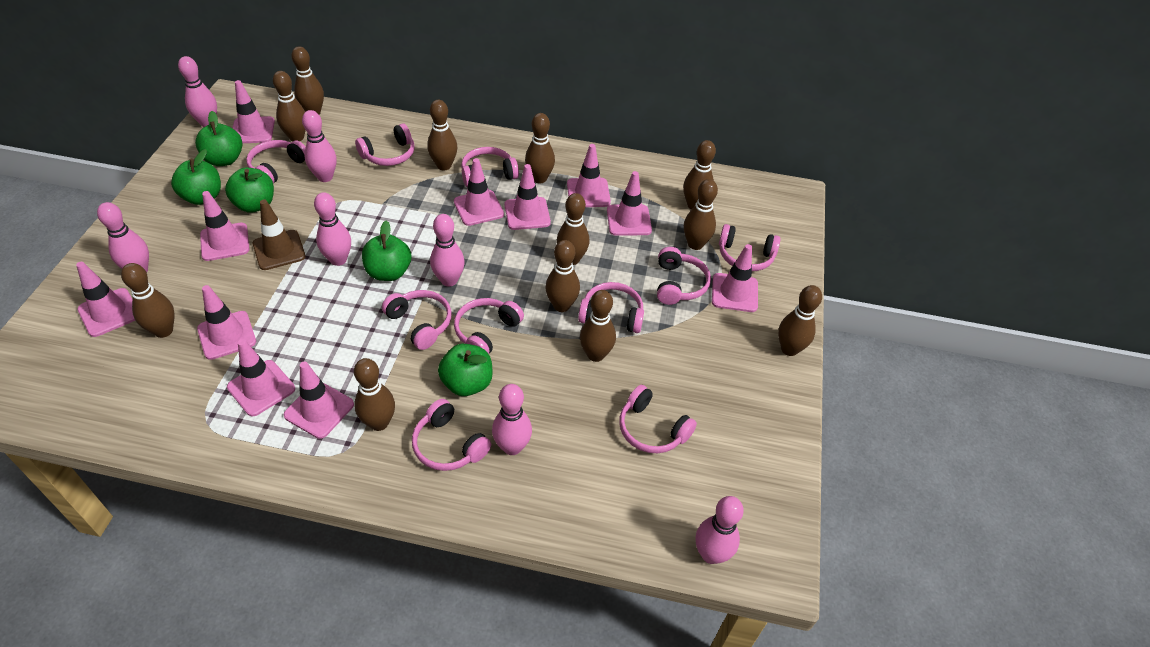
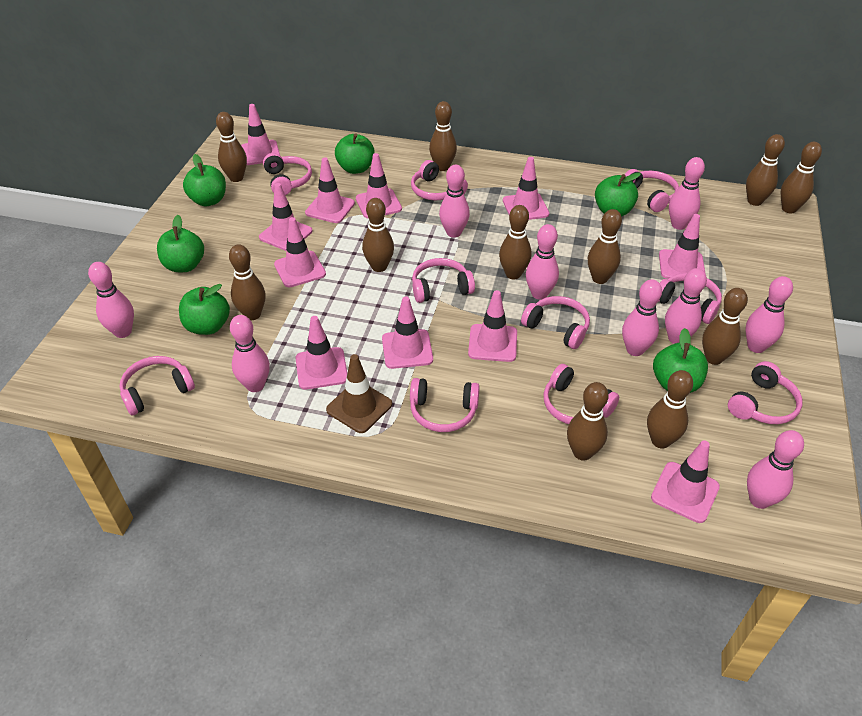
brown bowling pin: [121,263,175,338] [273,71,306,141] [291,46,324,114] [354,358,395,431] [427,100,457,170] [525,113,555,183] [545,240,580,312] [557,193,589,265] [580,290,616,362] [683,140,716,210] [684,179,718,250] [778,285,822,356] = 12 -> [216,112,247,182] [229,245,266,320] [362,198,394,272] [429,101,457,171] [499,205,532,279] [567,382,609,461] [588,209,622,284] [647,370,693,448] [702,288,748,365] [746,134,785,206] [781,142,822,213] = 11
green apple: [171,149,221,205] [195,111,242,166] [225,168,274,212] [362,221,411,281] [438,344,493,396] = 5 -> [157,215,204,272] [179,284,230,335] [183,154,226,206] [335,133,375,174] [595,172,641,217] [653,328,708,393] = 6
pink bowling pin: [97,202,149,272] [178,56,217,127] [302,110,337,182] [314,192,351,266] [430,214,465,287] [492,384,532,455] [696,496,744,564] = 7 -> [88,262,134,338] [230,315,270,392] [439,165,470,238] [526,224,559,300] [622,279,662,356] [665,268,707,344] [669,157,705,230] [745,276,793,353] [747,430,804,509] = 9

